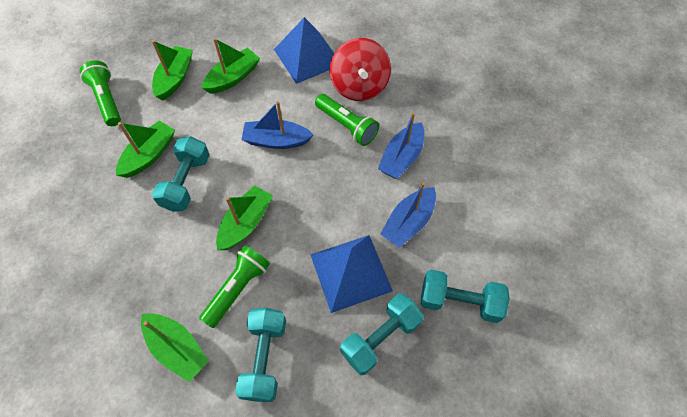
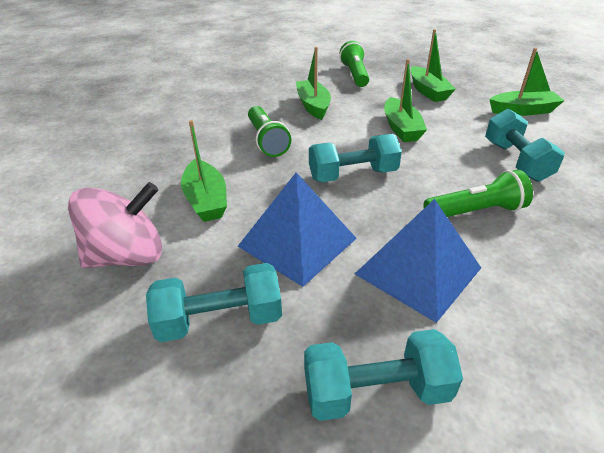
blue boat: [242,101,313,149] [378,112,424,179] [380,182,436,248] = 3 -> none = 0
pink spinning top: none = 0 -> [68,182,162,268] = 1
red spinning top: [330,38,391,101] = 1 -> none = 0

